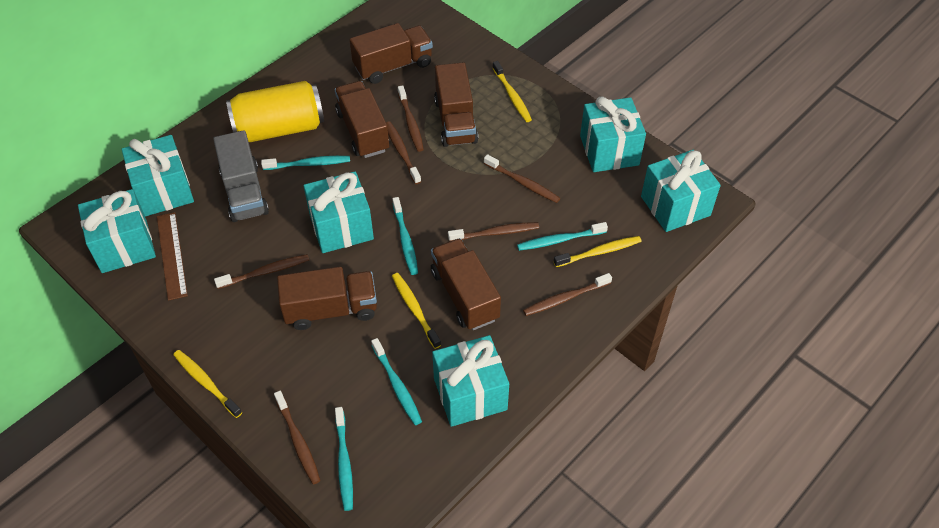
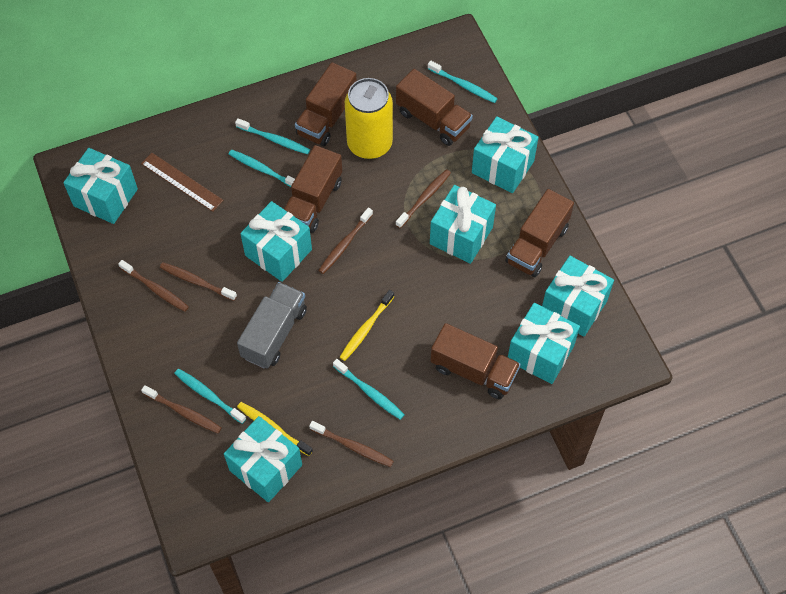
brown toothbrush: [214,254,309,289] [274,391,321,484] [386,121,421,184] [398,85,424,152] [448,222,539,242] [484,154,560,203] [523,273,612,316] = 7 -> [118,260,189,312] [141,385,222,433] [160,262,237,301] [309,421,394,467] [318,208,373,274] [396,169,451,228] = 6
turquoise gift: [78,189,156,273] [122,135,194,216] [304,171,374,253] [432,335,509,427] [580,96,646,172] [641,150,721,232] = 6 -> [63,148,138,224] [224,416,302,502] [240,201,312,282] [430,185,496,264] [472,116,539,193] [508,303,580,384] [542,256,614,337] = 7
yellow toothbrush: [173,350,242,418] [392,273,441,349] [493,61,532,122] [554,236,642,267] = 4 -> [237,402,313,456] [339,290,394,361] = 2

